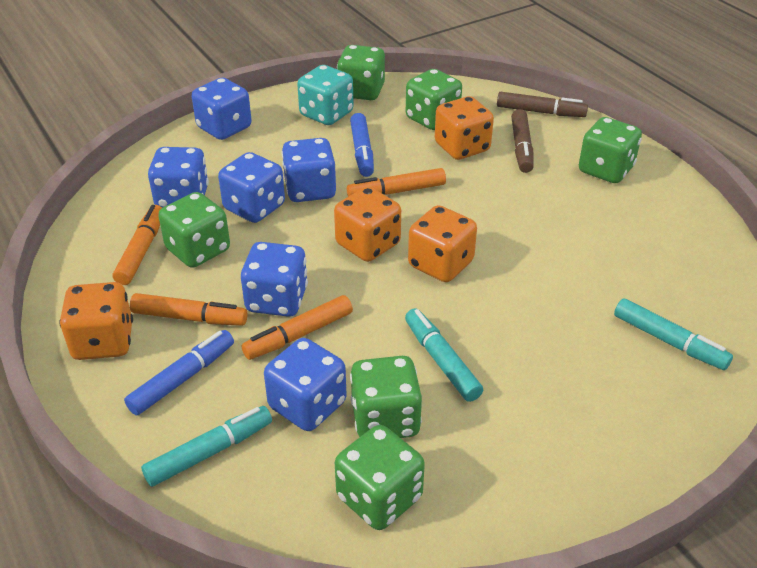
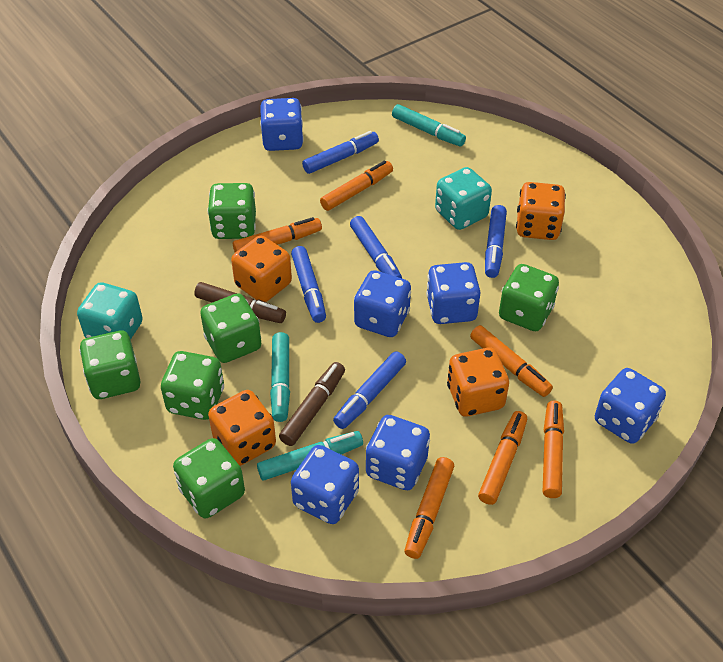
blue marker: [124,330,234,415] [350,113,374,177] = 2 -> [291,246,326,323] [302,131,379,174] [333,351,406,429] [350,216,402,278] [485,205,507,278] = 5
orange marker: [113,205,162,285] [130,293,247,326] [242,295,353,360] [347,168,446,197] = 4 -> [233,217,322,252] [320,161,393,211] [404,457,454,559] [470,325,553,397] [478,411,527,505] [543,401,564,498] = 6
turquoise dice: [297,65,354,125] = 1 -> [77,282,143,340] [435,167,492,230] = 2

